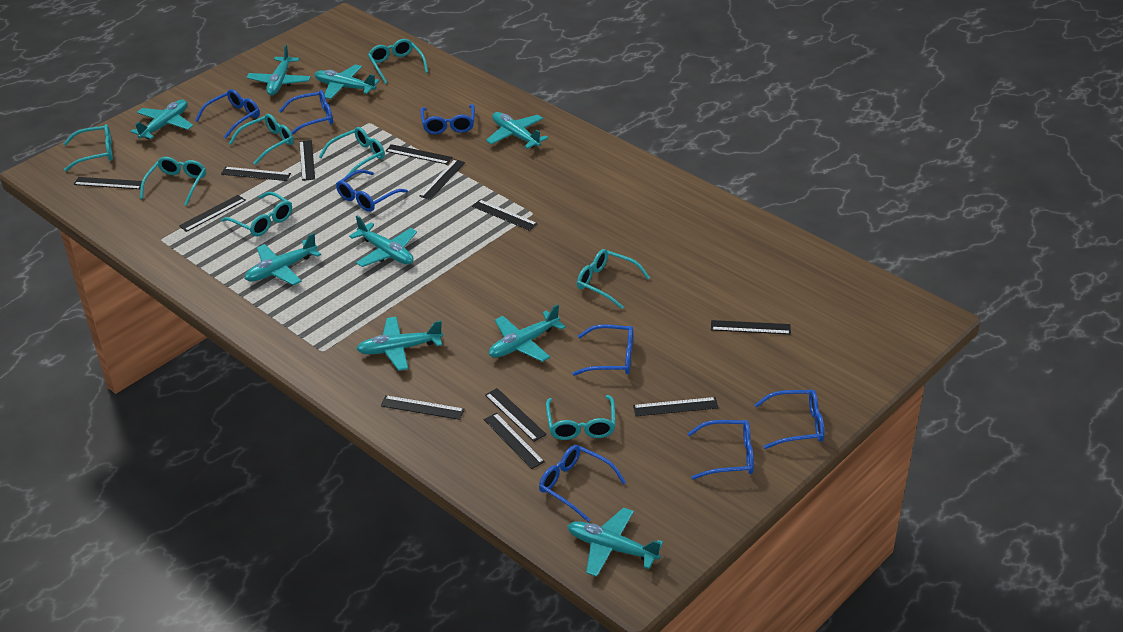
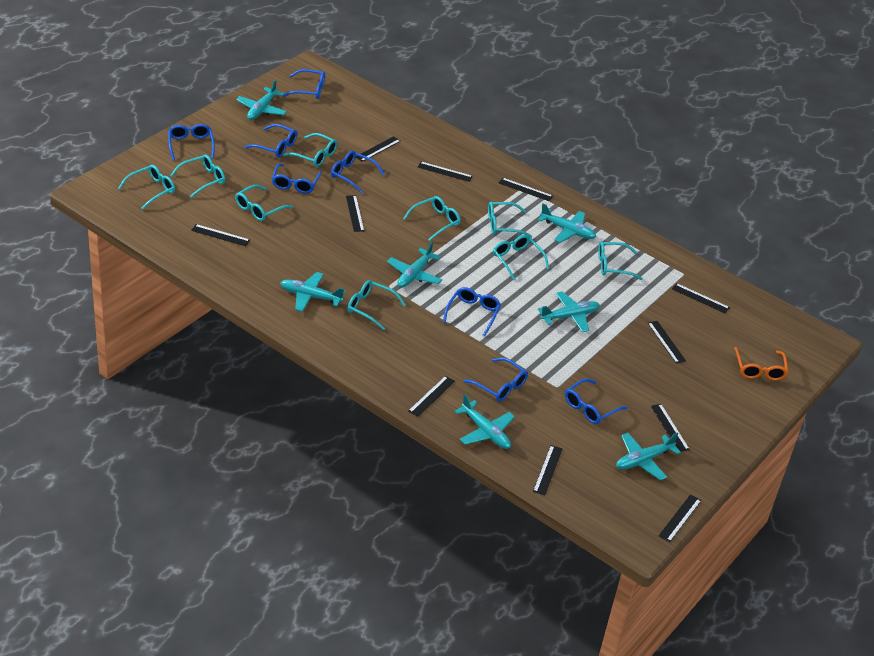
black ruler: [74,177,142,189] [179,195,246,232] [221,167,291,181] [299,140,315,181] [381,395,465,420] [386,144,453,165] [419,159,466,200] [472,200,538,231] [484,413,545,469] [485,388,547,442] [633,397,718,416] [711,320,791,335] = 12 -> [191,224,250,246] [346,195,364,232] [356,136,400,162] [408,376,455,417] [418,162,473,182] [499,178,553,201] [533,445,563,495] [648,321,686,363] [651,404,690,452] [659,494,702,542] [672,283,730,313] = 11
orange glasses: none = 0 -> [734,347,788,381] = 1
turquoise glasses: [63,124,113,171] [140,157,206,206] [221,192,292,236] [229,114,294,165] [319,127,385,177] [368,39,428,84] [546,395,616,440] [577,249,650,309] = 8 -> [118,165,175,210] [170,154,225,198] [235,185,293,221] [283,133,337,167] [347,280,406,330] [403,196,461,241] [488,202,532,238] [493,235,549,280] [598,241,643,280] = 9
turquoise plane: [130,100,193,139] [245,233,321,285] [247,45,311,96] [314,64,380,99] [349,216,417,267] [357,317,443,371] [486,112,548,149] [489,304,566,362] [567,507,663,577] = 9 -> [236,80,287,120] [280,272,345,312] [387,241,442,288] [454,394,515,449] [538,204,596,243] [538,291,600,332] [616,432,681,480] = 7

